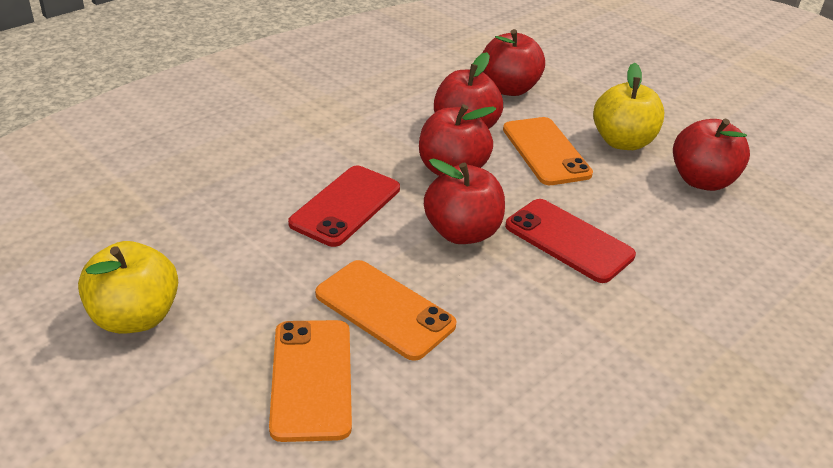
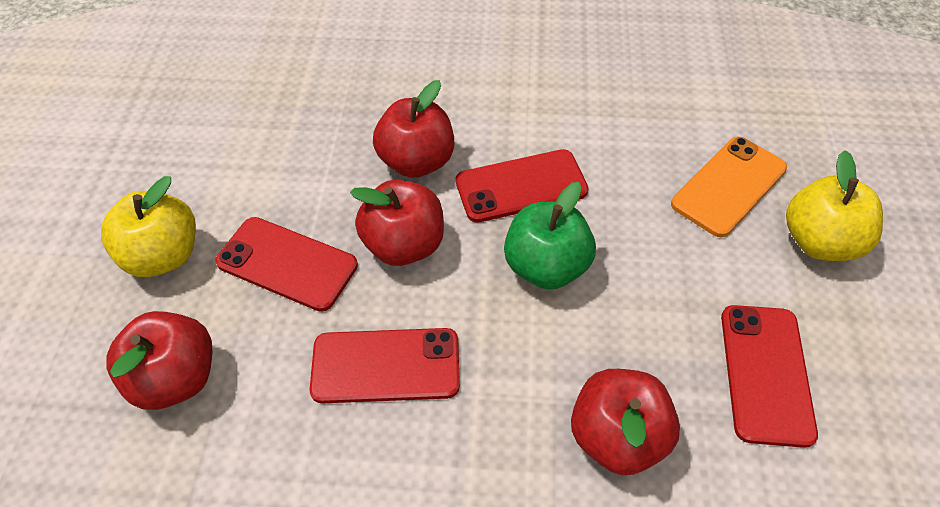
green apple: none = 0 -> [504,182,596,290] = 1
orange phone: [269,320,352,442] [315,260,456,361] [503,117,593,185] = 3 -> [671,136,787,237] = 1
red apple: [419,104,496,176] [424,159,505,244] [434,52,503,129] [483,29,545,96] [673,119,750,191] = 5 -> [107,311,212,410] [350,180,444,266] [373,80,454,178] [571,369,680,475] = 4
red phone: [288,166,400,247] [505,199,636,283] = 2 -> [215,217,358,312] [310,328,460,403] [456,149,589,223] [721,305,818,448] = 4

